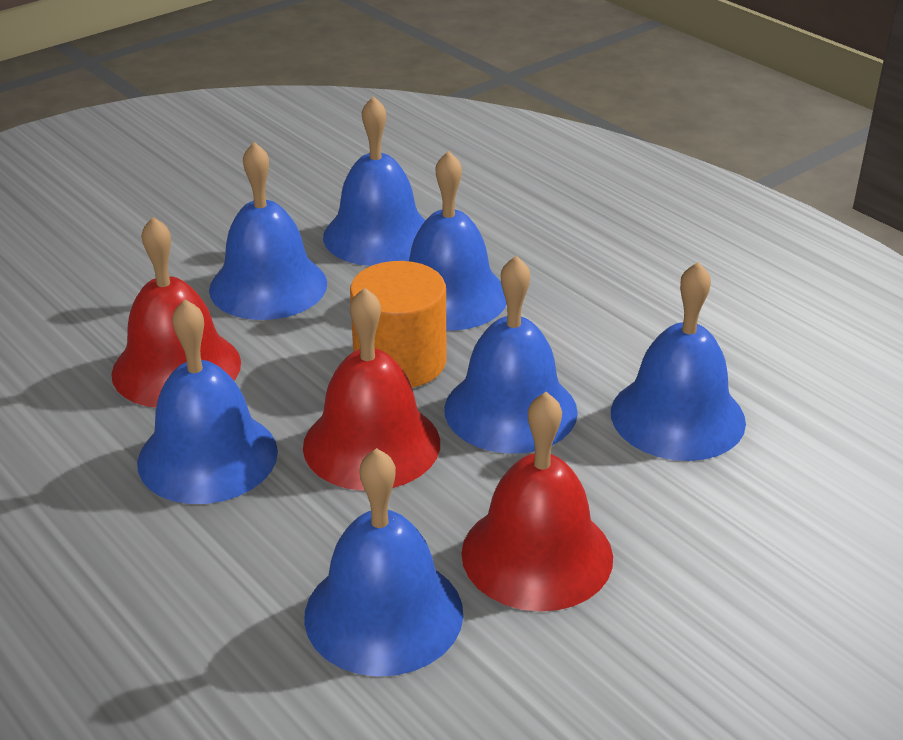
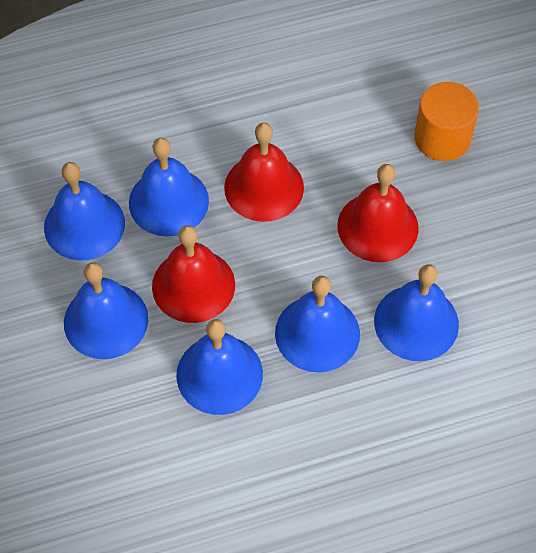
blue bell: [137,299,278,504] [209,142,327,320] [304,448,463,676] [323,96,426,266] [409,151,507,331] [444,256,578,454] [611,262,746,461] = 7 -> [44,162,125,261] [64,262,148,359] [129,138,209,236] [176,319,263,415] [275,276,360,372] [374,264,459,361] = 6

